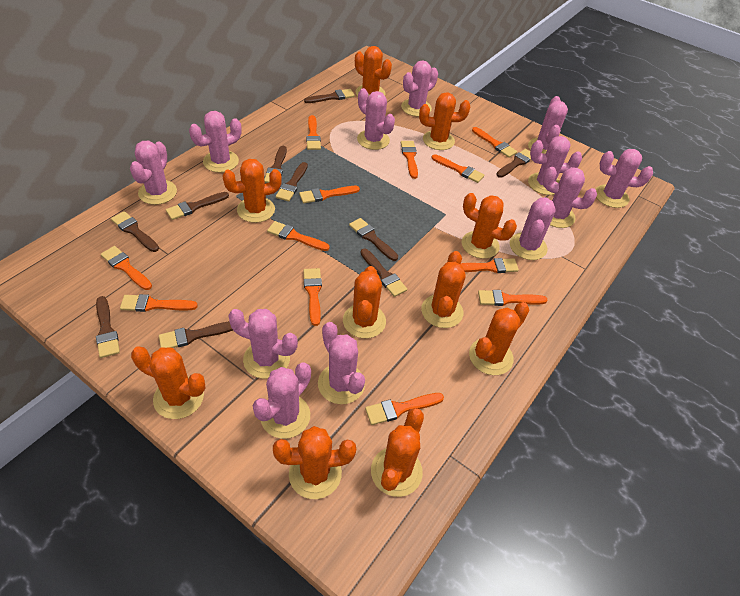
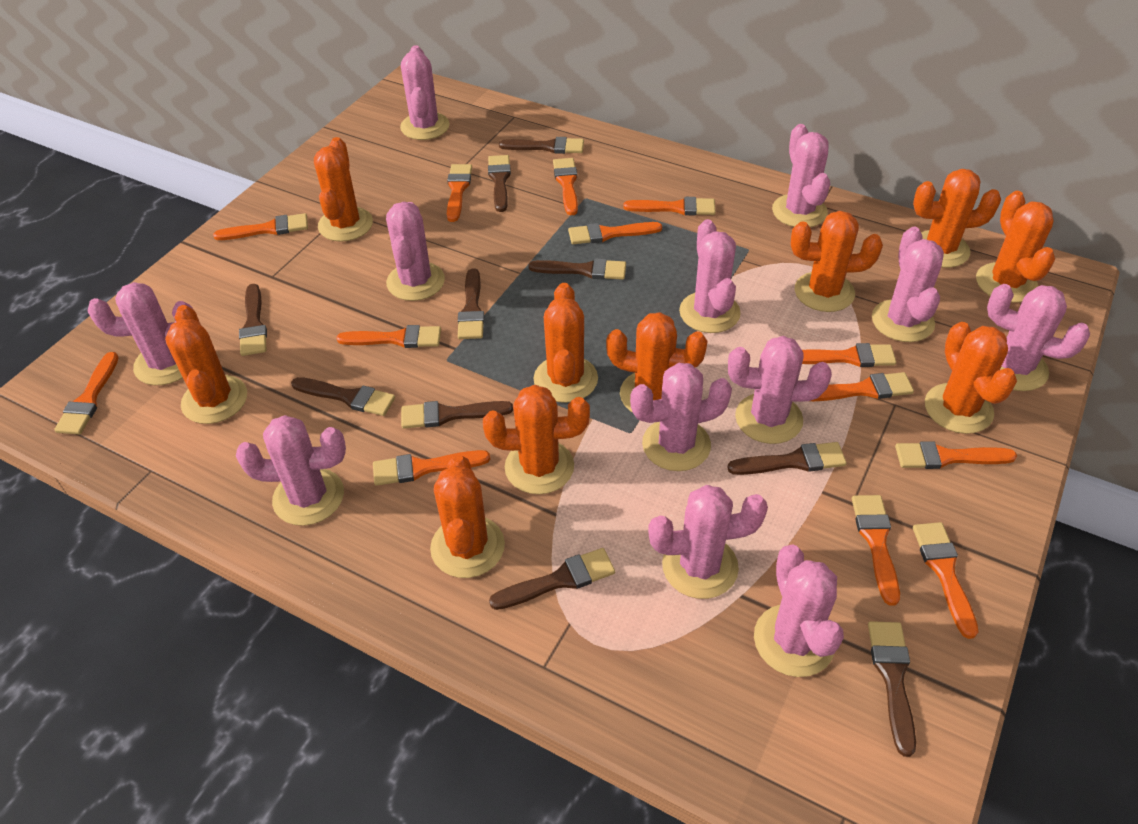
orange brush: [101,246,152,290] [120,294,198,312] [267,221,330,251] [299,186,360,203] [303,268,322,326] [306,115,321,150] [365,393,444,425] [401,141,418,179] [431,154,485,183] [461,258,519,273] [472,127,517,158] [478,290,547,306] = 12 -> [54,352,119,435] [213,213,308,240] [336,325,441,348] [373,450,490,486] [447,164,472,222] [553,158,578,215] [568,222,662,244] [623,197,716,215] [802,343,896,367] [811,372,914,401] [852,495,900,606] [895,441,1017,469] [913,522,978,639] = 13

